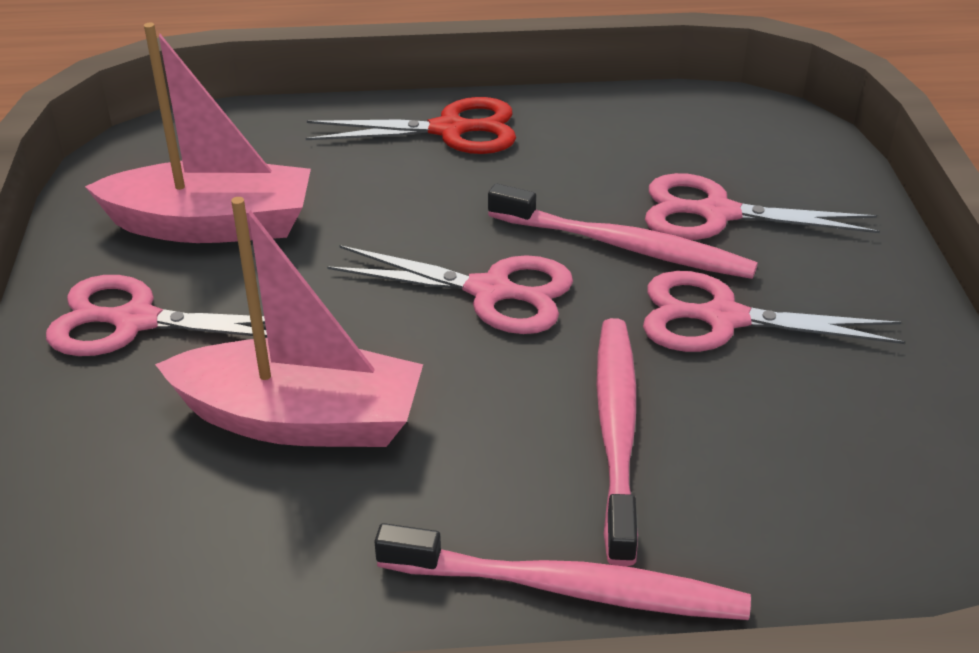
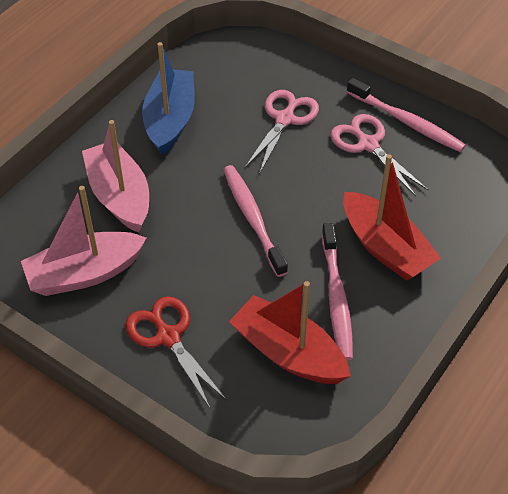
blue boat: none = 0 -> [142,42,195,155] = 1
pink scissors: [46,275,267,356] [327,245,573,334] [643,271,905,352] [645,173,880,240] = 4 -> [245,90,319,174] [330,114,428,196] = 2
red boat: none = 0 -> [229,281,351,384] [343,154,441,281] = 2

